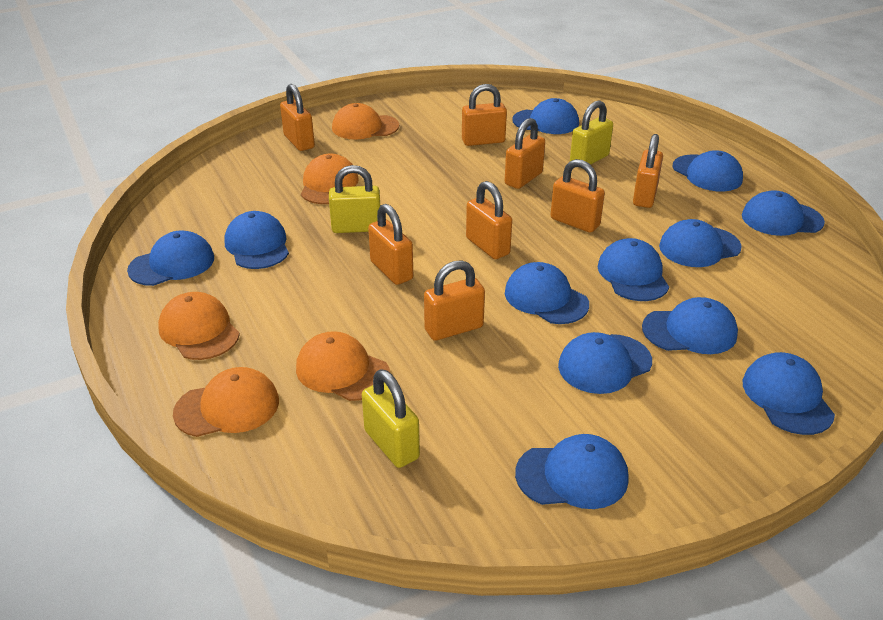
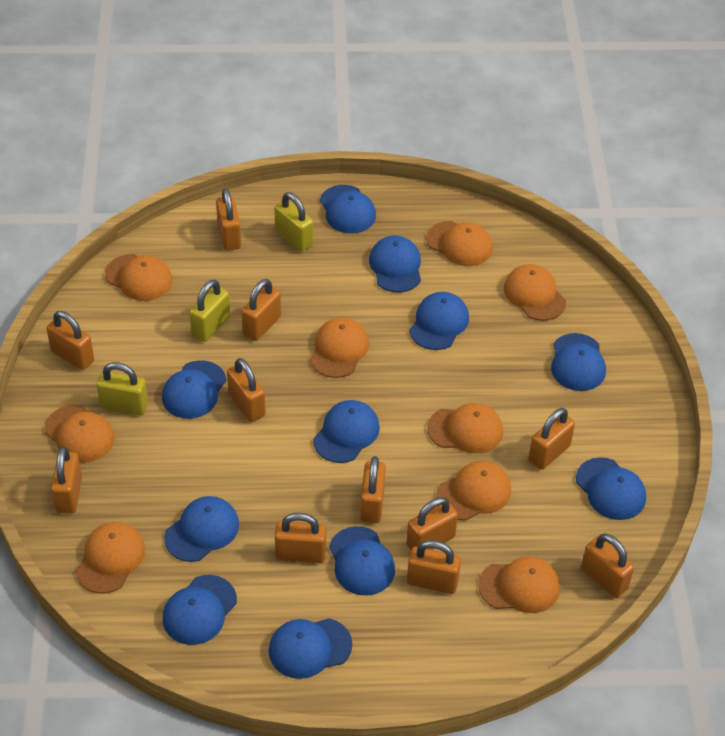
blue cap: [127,230,214,286] [224,211,289,269] [505,262,589,324] [512,98,579,134] [515,434,629,509] [558,332,652,394] [598,238,669,301] [642,297,738,354] [659,219,742,267] [672,150,743,191] [742,190,825,236] [743,352,835,435] = 12 -> [162,360,226,419] [163,575,237,645] [164,496,239,562] [269,618,352,679] [313,400,380,463] [320,185,376,233] [329,526,395,596] [369,235,421,292] [409,292,469,350] [551,333,606,391] [576,457,646,520] = 11
orange cap: [158,292,240,360] [173,367,279,437] [296,331,390,401] [301,154,358,204] [332,103,399,139] = 5 -> [45,405,114,463] [75,522,145,594] [105,254,172,301] [310,317,369,378] [426,221,493,266] [427,403,503,453] [436,461,511,521] [478,556,560,613] [504,264,566,321] = 9
orange padlock: [280,84,315,151] [368,204,413,285] [424,260,485,341] [462,84,507,146] [466,181,512,259] [505,118,545,189] [551,159,605,233] [633,134,663,208] = 8 -> [46,311,94,370] [51,447,82,514] [216,188,241,250] [227,358,266,422] [242,279,281,341] [275,513,326,563] [360,456,386,523] [407,497,458,550] [407,540,461,594] [528,408,575,470] [581,534,634,598] = 11

